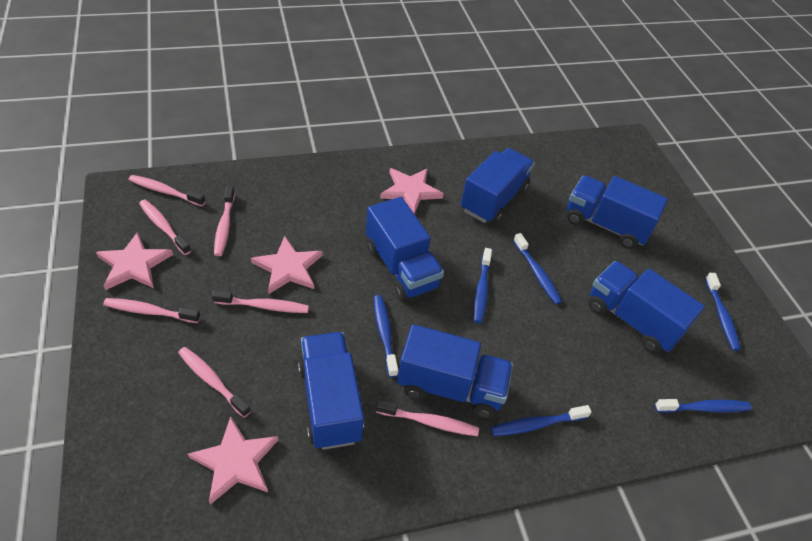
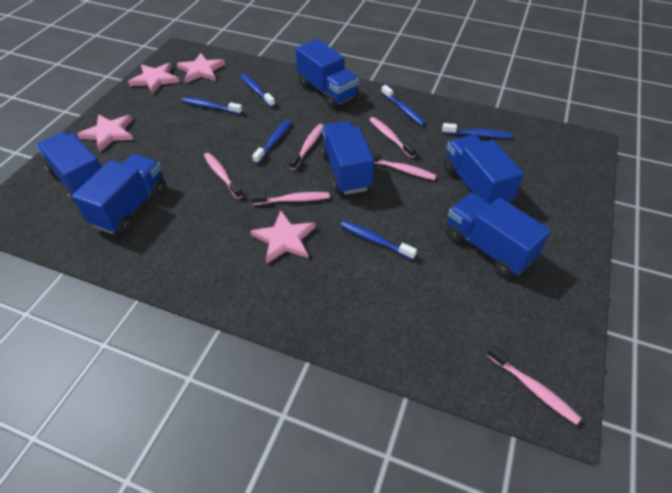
pink toothbrush: [103,298,200,323] [129,175,205,206] [139,200,191,255] [178,347,251,418] [212,290,309,313] [214,186,235,256] [376,399,479,436] = 7 -> [204,153,243,199] [251,192,330,205] [289,124,324,170] [369,117,416,158] [371,151,436,180] [487,345,581,425] = 6

